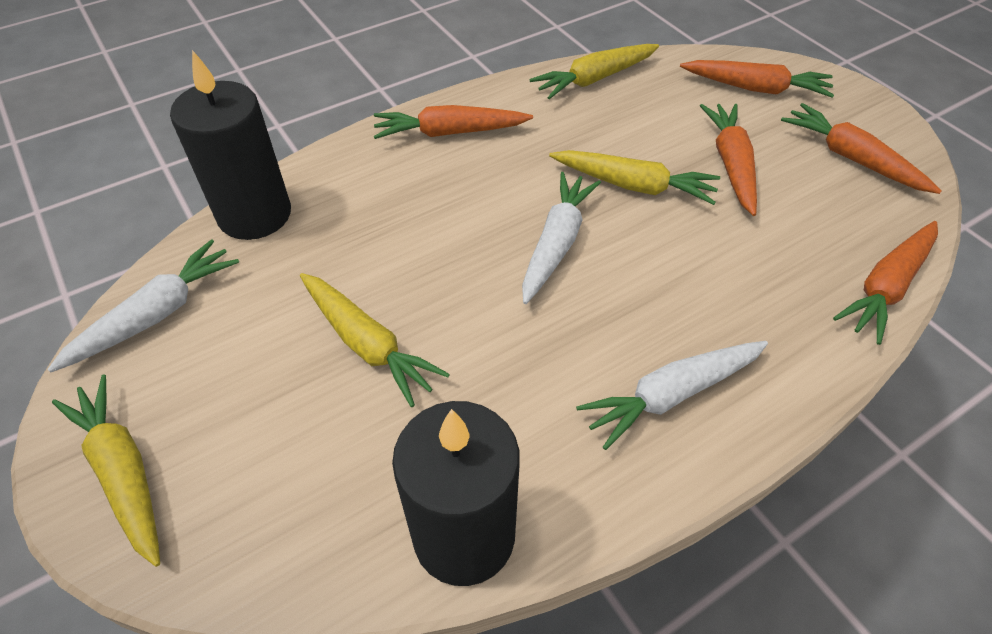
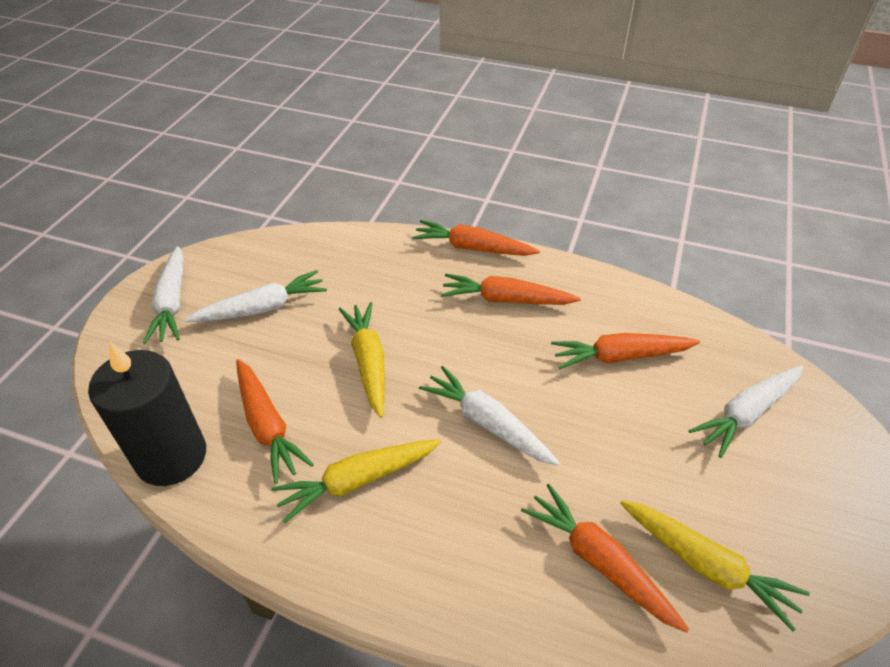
black candle: [170,50,291,240] [392,401,520,586] = 2 -> [88,341,206,486] = 1
white carrot: [47,239,239,373] [522,172,601,304] [576,341,768,450] = 3 -> [143,246,183,344] [184,270,327,322] [419,366,560,466] [688,365,803,458] = 4
yellow carrot: [52,375,160,567] [300,273,450,407] [529,44,659,99] [549,150,720,205] = 4 -> [271,439,441,524] [339,302,385,418] [620,500,810,632] = 3

